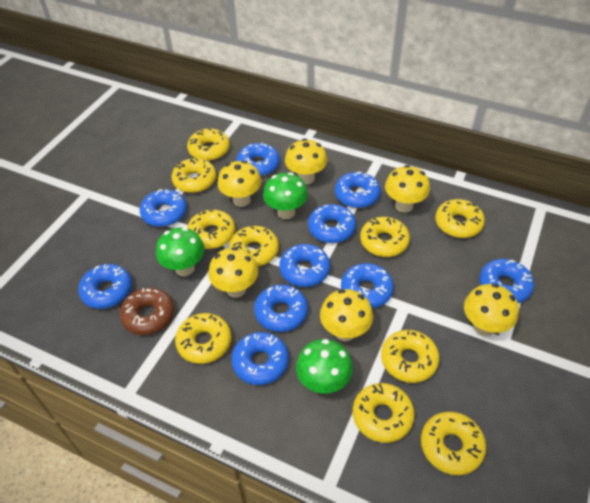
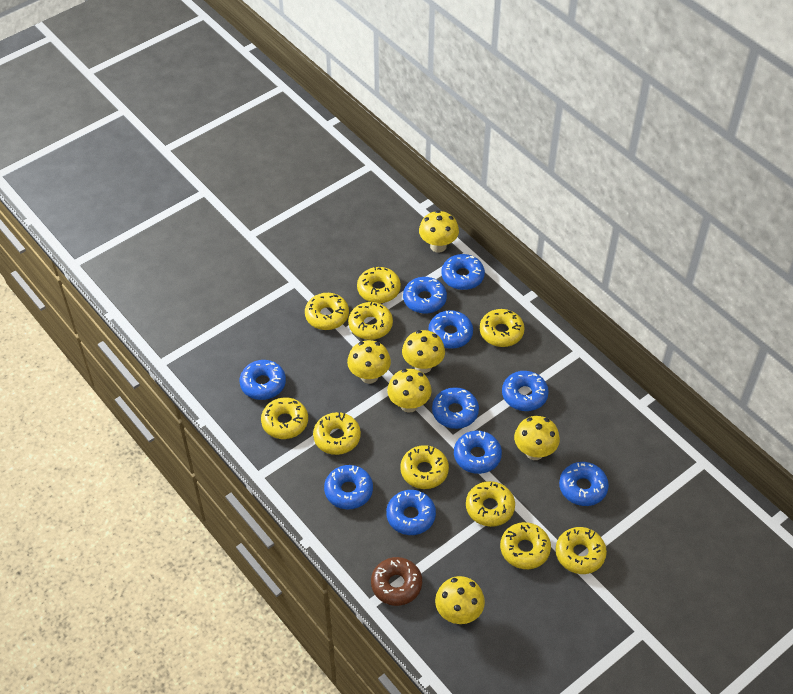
green mushroom: [156,227,205,276] [263,172,308,219] [296,339,353,394] = 3 -> none = 0

